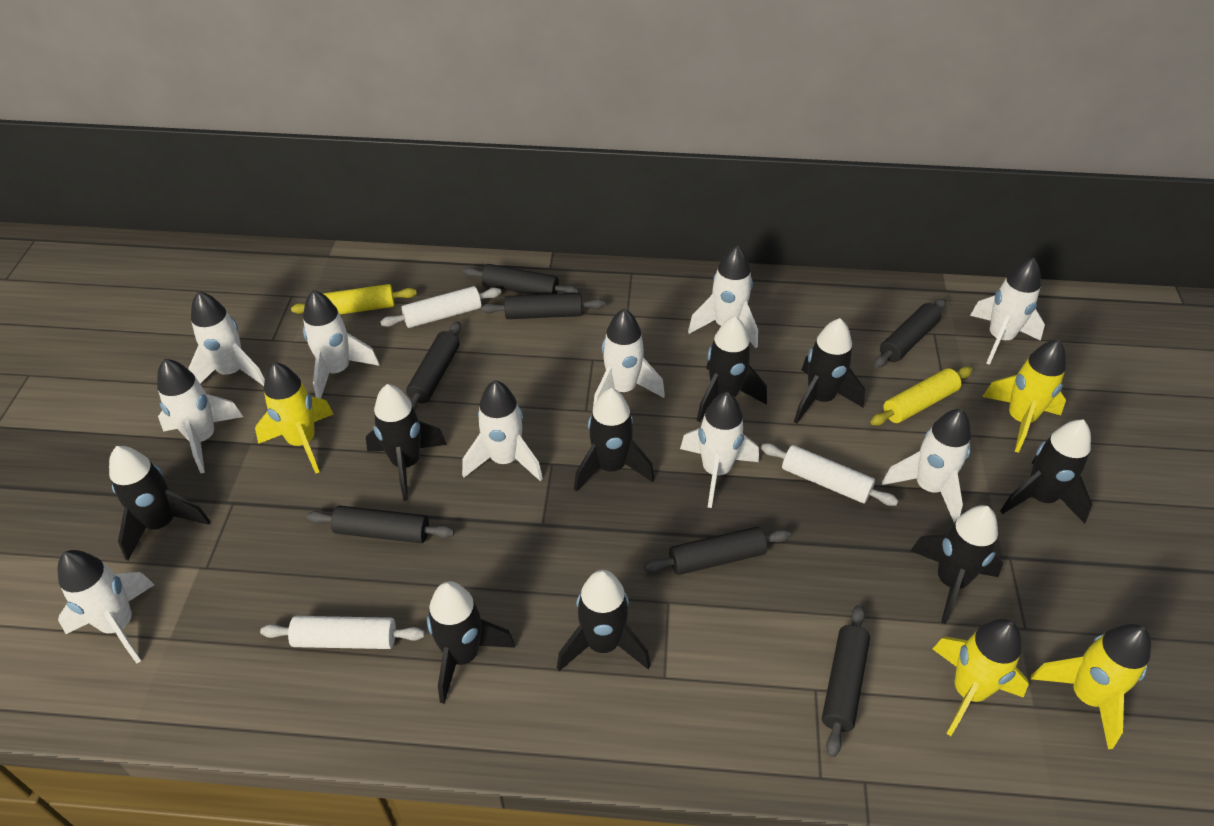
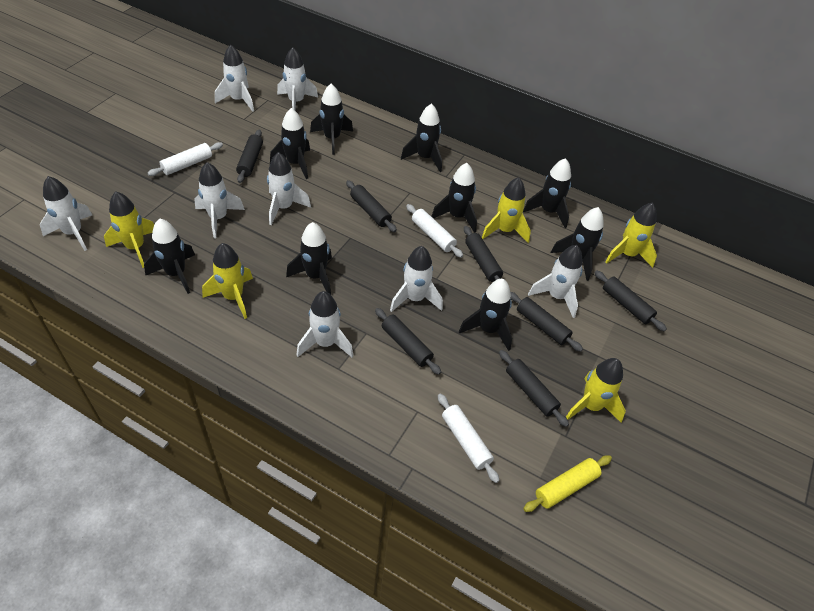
white rocket: [58,550,154,664] [157,359,243,473] [188,291,265,386] [303,290,380,399] [462,380,543,481] [593,309,665,408] [680,392,759,508] [688,245,758,349] [882,409,971,523] [970,257,1045,365] = 10 -> [40,176,92,251] [194,162,245,238] [215,45,254,112] [267,152,311,225] [277,47,318,110] [297,291,354,357] [390,246,443,312] [528,245,583,318] = 8
yellow rocket: [255,362,334,473] [933,619,1029,736] [982,339,1066,453] [1030,624,1151,749] = 4 -> [104,192,154,268] [202,243,253,319] [482,177,531,243] [566,358,626,423] [605,203,657,268] = 5
yellow rolling pin: [291,284,417,315] [871,367,973,426] = 2 -> [523,455,612,512] = 1

